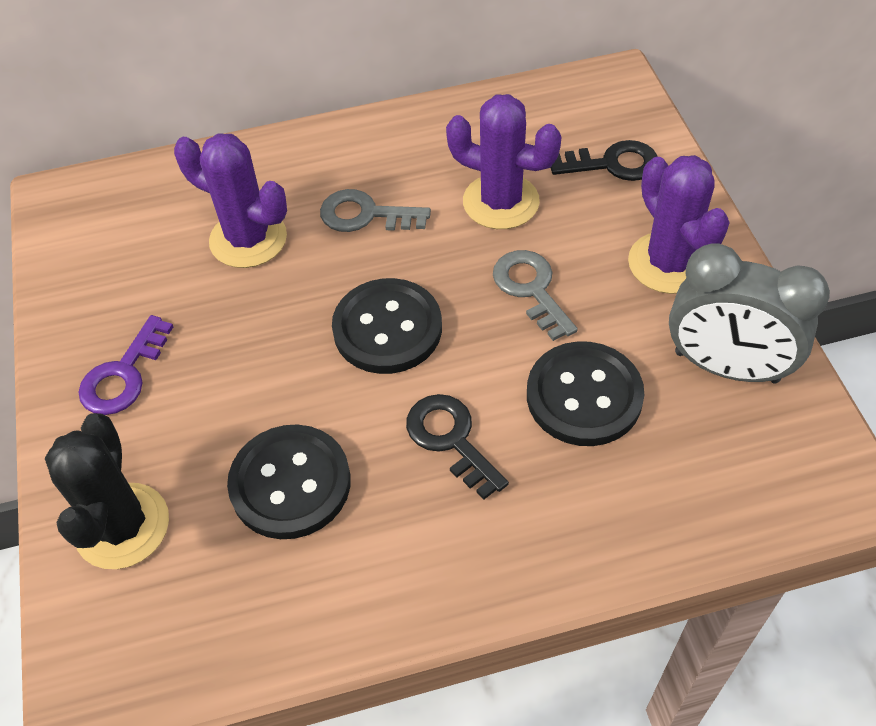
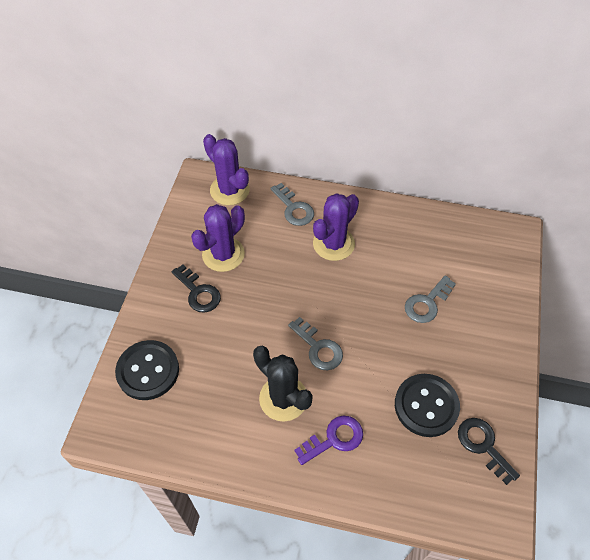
black button: [227,424,351,539] [332,278,442,374] [527,341,644,446] = 3 -> [115,340,179,400] [395,374,460,437] = 2
grey clock: [669,243,830,383] = 1 -> none = 0
grey key: [320,189,431,232] [493,250,578,341] = 2 -> [270,183,314,226] [288,317,343,371] [405,275,456,323] = 3

